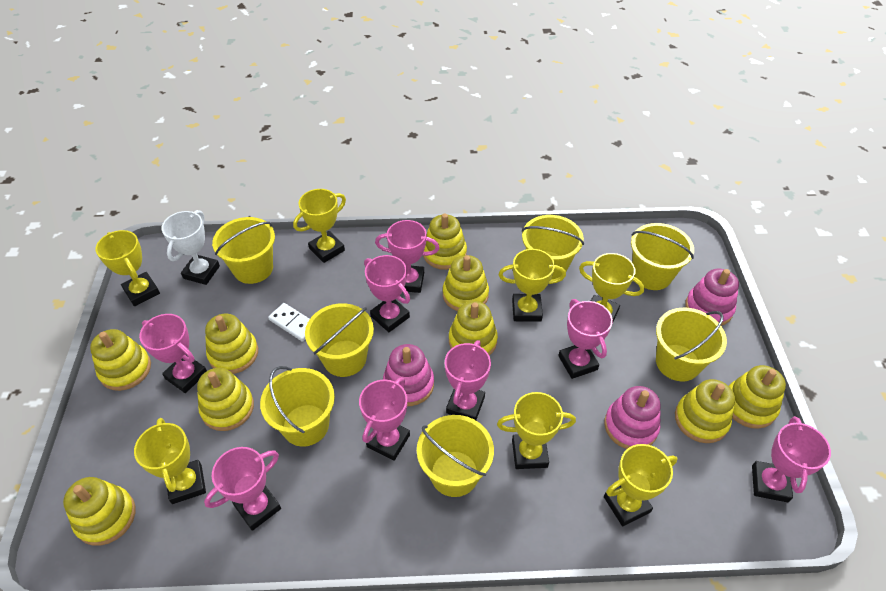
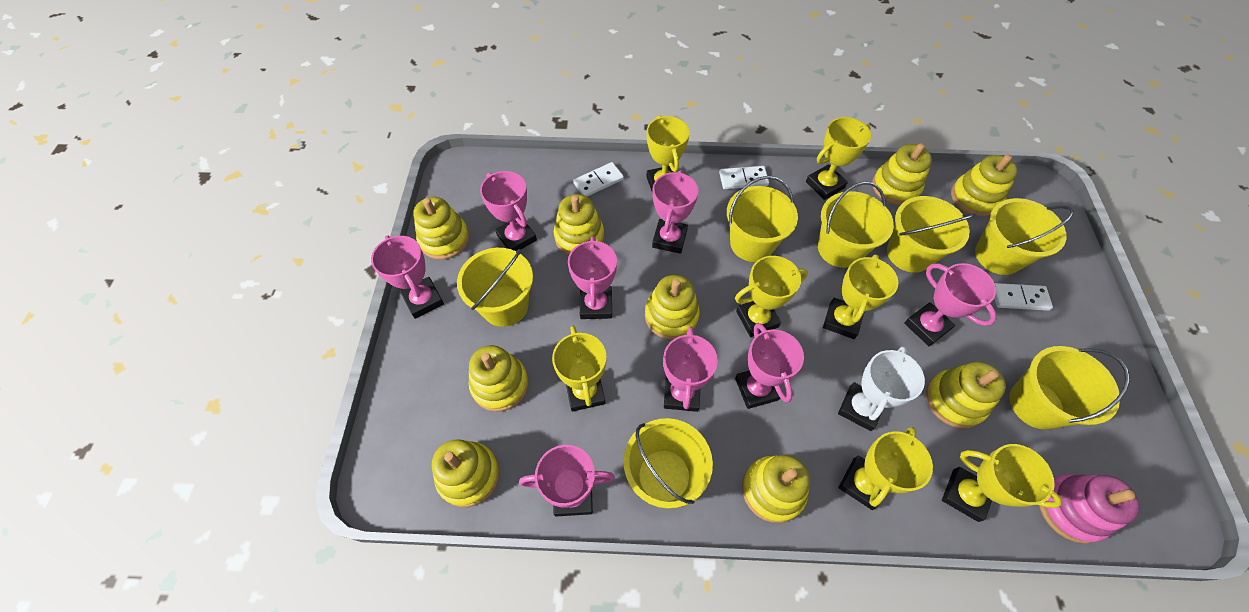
pink stacking toy: [383,344,434,406] [604,386,661,449] [685,269,739,326] = 3 -> [1039,474,1140,544] = 1
white domino: [268,303,310,342] = 1 -> [573,162,624,197] [719,166,769,189] [994,283,1053,311] = 3

